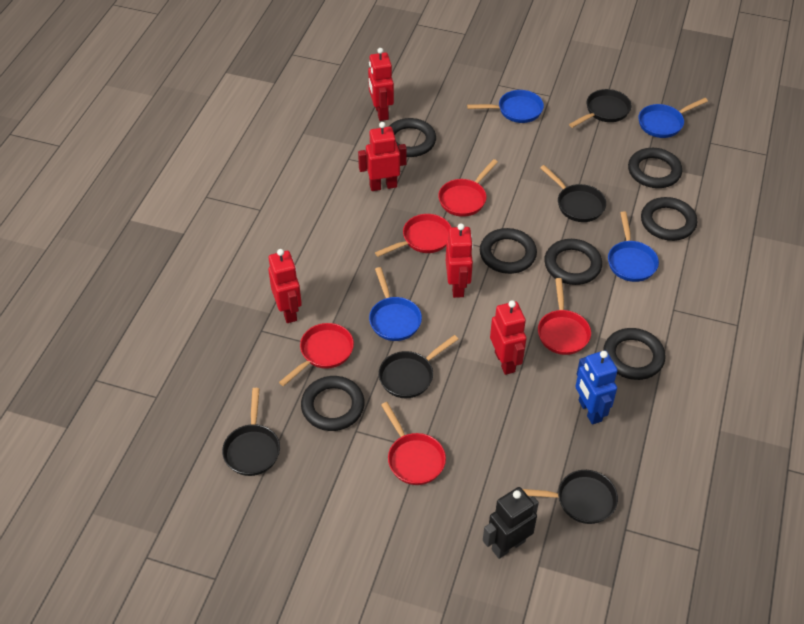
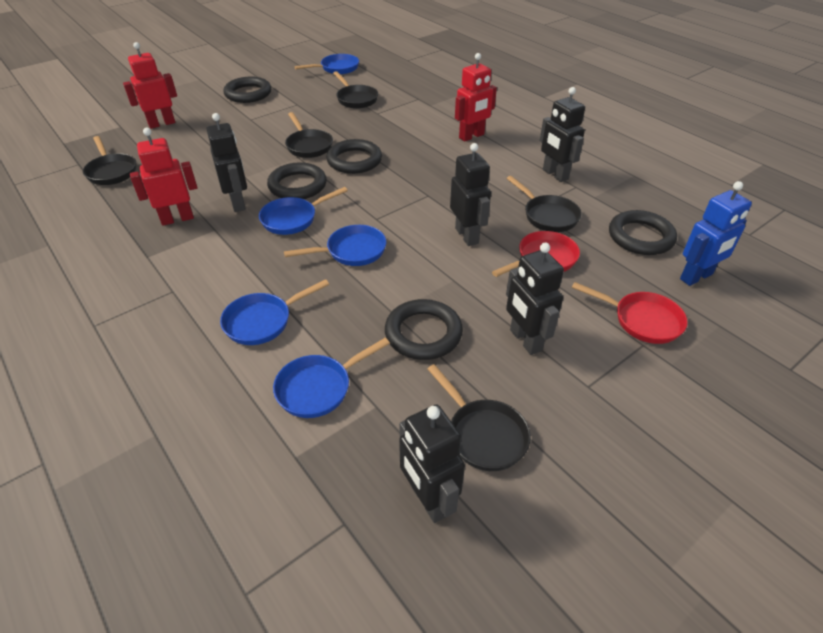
black ring: [301,376,365,431] [388,118,436,157] [480,228,537,274] [544,239,602,285] [603,328,666,380] [628,148,682,188] [641,197,697,241] = 7 -> [223,76,271,103] [267,162,327,199] [326,139,382,174] [385,299,463,360] [609,210,677,255] = 5
black robot: [483,487,539,559] = 1 -> [206,113,247,212] [399,404,465,523] [450,143,491,246] [506,243,564,355] [540,87,585,182] = 5
blue pan: [369,267,422,341] [467,90,544,123] [608,211,659,282] [639,98,708,138] = 4 -> [220,279,329,345] [259,187,348,235] [273,338,390,418] [284,225,386,266] [294,54,359,74] = 5
red pan: [279,323,354,386] [375,214,451,257] [381,402,446,485] [438,159,498,217] [538,278,591,355] = 5 -> [492,231,580,277] [572,282,688,344] = 2
red robot: [268,249,302,323] [358,122,407,191] [368,48,394,121] [446,224,473,298] [490,300,526,375] = 5 -> [123,42,177,129] [130,128,198,226] [455,53,497,142] = 3

